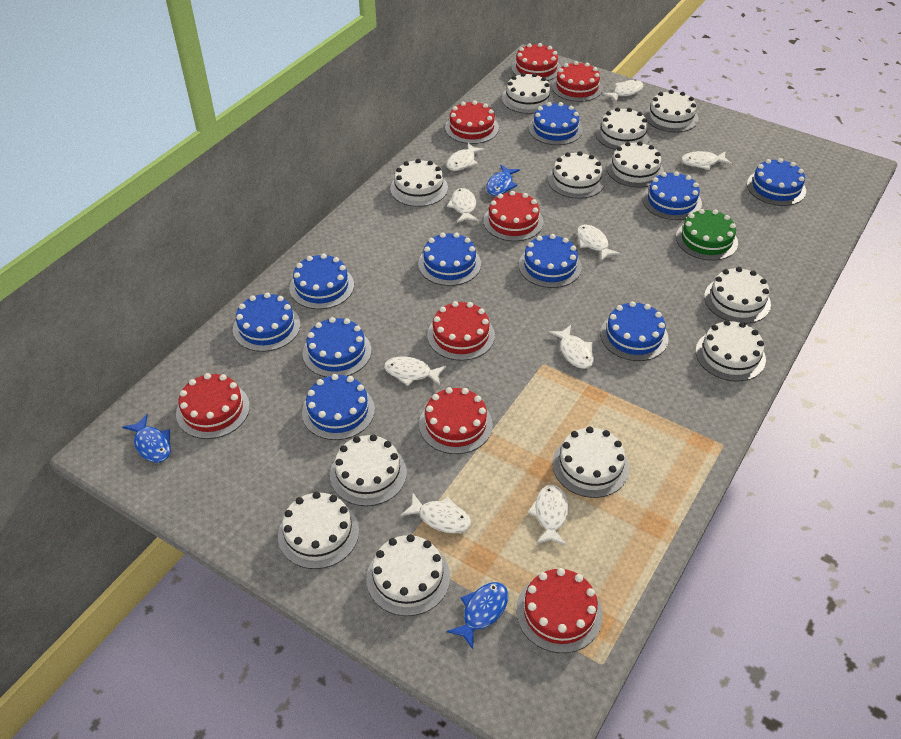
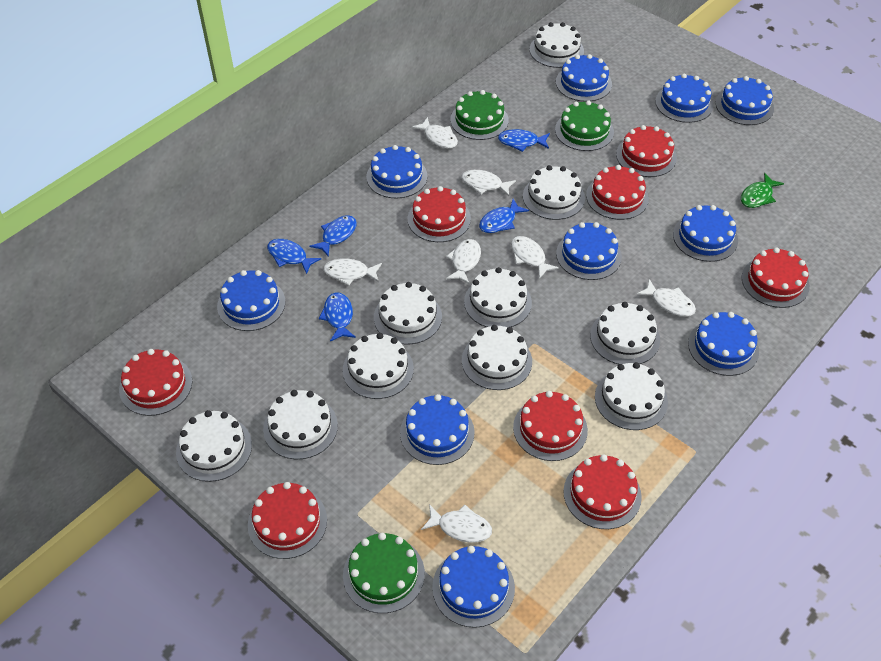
blue fish: [122,414,171,463] [447,582,508,649] [486,165,520,196] = 3 -> [267,239,321,274] [309,215,357,257] [319,292,356,342] [479,199,529,233] [498,129,550,152] = 5
green cake: [676,209,738,261] = 1 -> [343,533,425,613] [451,90,509,140] [555,101,614,151] = 3
green fish: none = 0 -> [741,173,784,208] = 1
white cake: [278,492,359,569] [330,434,407,506] [366,534,450,616] [390,159,448,207] [502,73,554,114] [548,151,605,199] [552,426,629,498] [596,107,650,150] [607,141,664,188] [645,90,698,133] [695,320,766,381] [704,267,771,324] = 12 -> [176,410,252,482] [263,390,338,459] [343,333,414,399] [374,282,442,344] [462,325,532,390] [464,267,532,327] [523,165,585,220] [530,22,584,68] [590,302,660,364] [595,362,668,430] = 10
white fish: [384,356,446,386] [400,493,471,533] [446,143,485,171] [447,188,479,223] [528,485,569,546] [549,325,594,369] [577,224,620,261] [603,80,643,102] [681,151,732,170] = 9 -> [323,258,382,286] [412,117,458,149] [421,504,492,543] [446,239,481,284] [461,170,516,196] [511,236,559,279] [636,279,696,317] = 7

